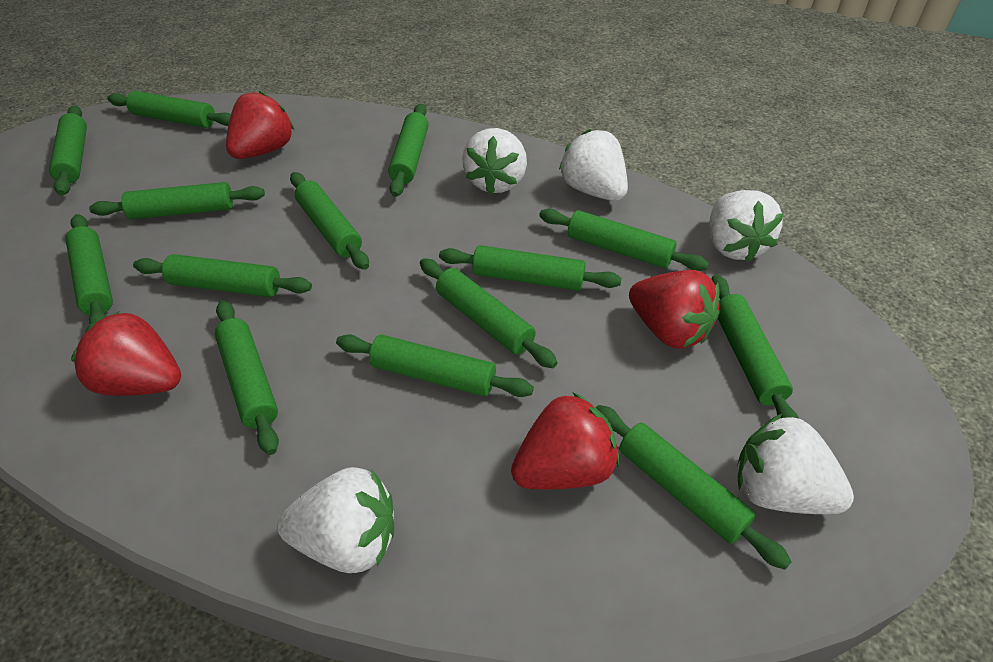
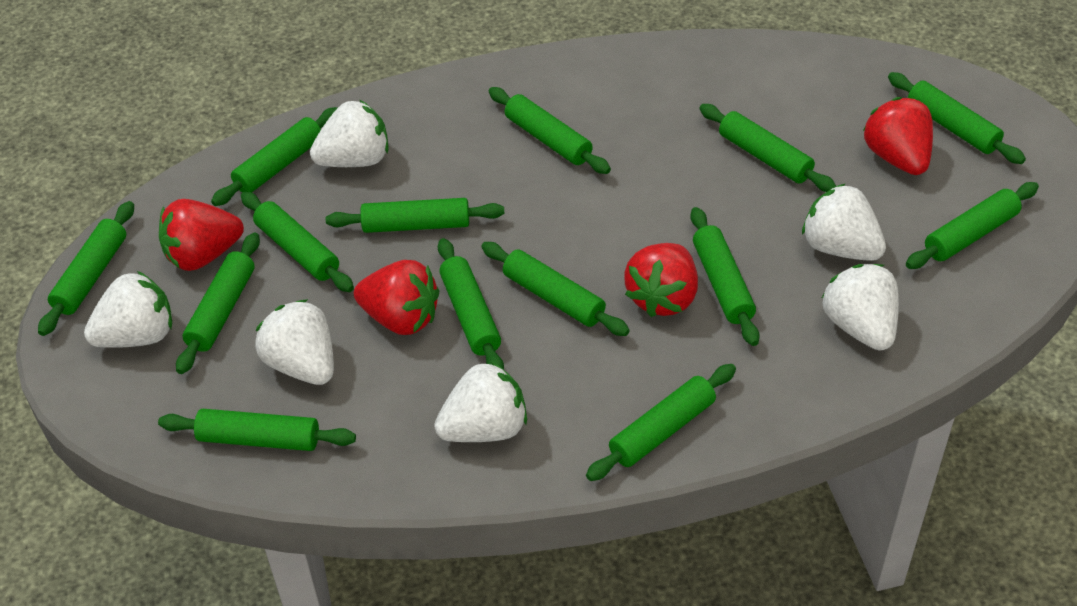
white strawberry: [277,467,394,573] [462,128,527,195] [559,129,628,201] [710,190,784,262] [738,413,854,514] = 5 -> [84,271,172,348] [255,299,334,385] [310,100,388,167] [434,361,527,442] [802,184,886,261] [822,264,899,351] = 6

